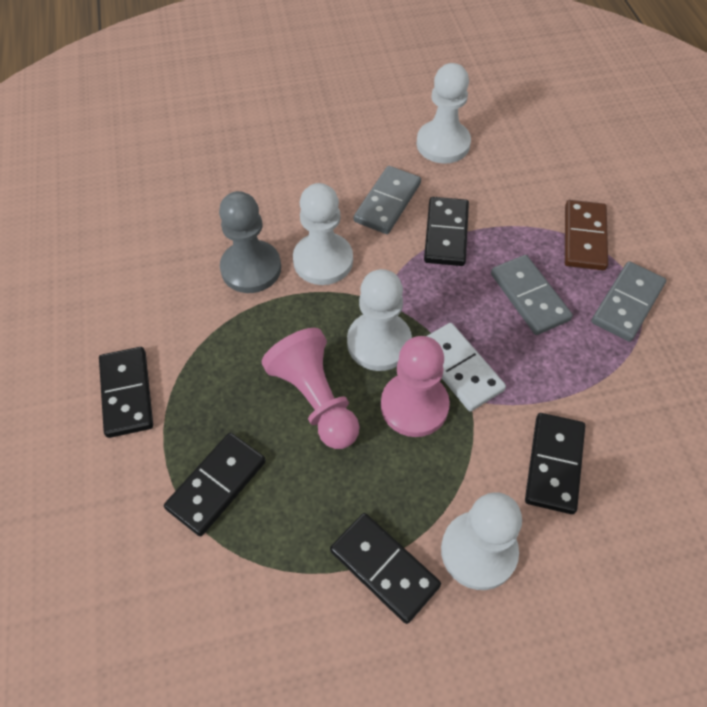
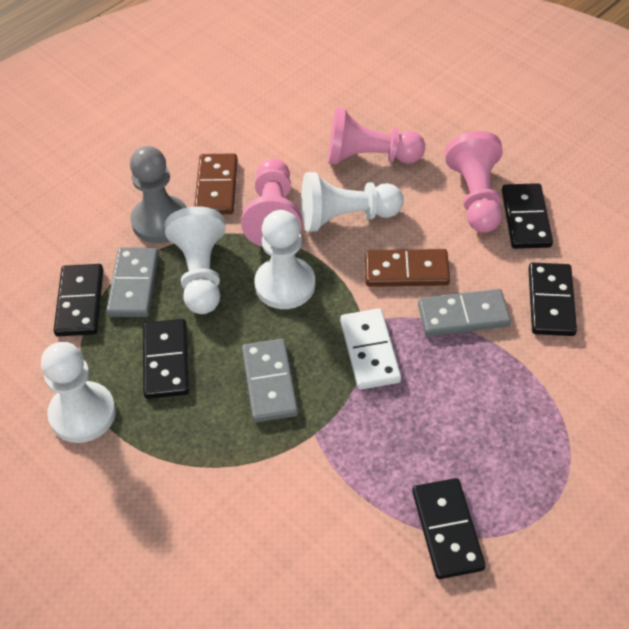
brown domino: [565,200,608,270] = 1 -> [194,153,238,214] [365,249,450,287] = 2
pink pawn: [261,328,360,449] [381,336,450,437] = 2 -> [241,158,301,247] [328,107,425,165] [444,131,503,233] = 3

